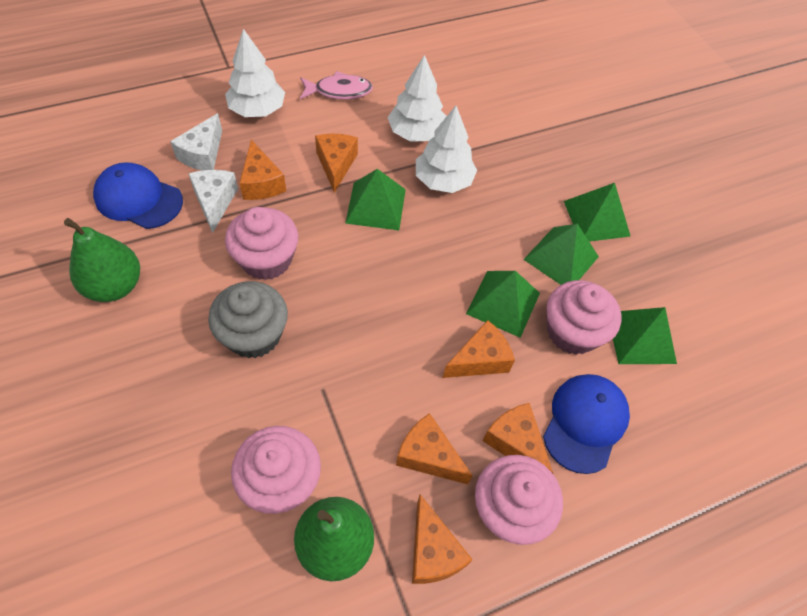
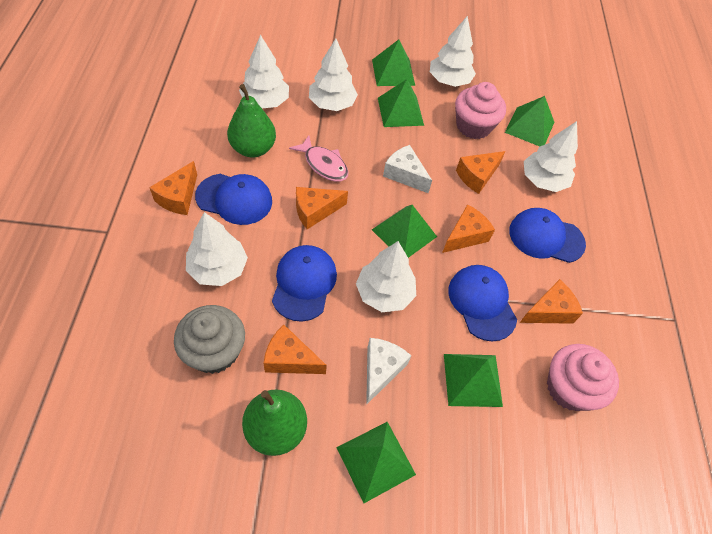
blue cap: [93,162,183,229] [543,374,630,474] = 2 -> [195,174,272,225] [272,245,337,322] [448,265,517,341] [509,208,586,263] = 4
green pyramid: [345,169,406,230] [466,271,540,338] [523,224,599,285] [564,183,630,242] [613,307,677,364] = 5 -> [336,422,416,503] [372,39,415,86] [372,205,437,258] [378,79,424,127] [444,354,503,407] [505,96,554,146] = 6
pink cupcake: [225,207,299,280] [231,426,321,514] [475,455,563,545] [546,280,621,355] = 4 -> [455,82,506,139] [547,344,619,411] = 2
white tree: [225,29,285,117] [387,55,447,142] [416,106,477,193] = 3 -> [186,212,248,286] [239,35,289,108] [309,39,358,111] [356,241,416,312] [430,16,476,87] [524,121,578,192] = 6

